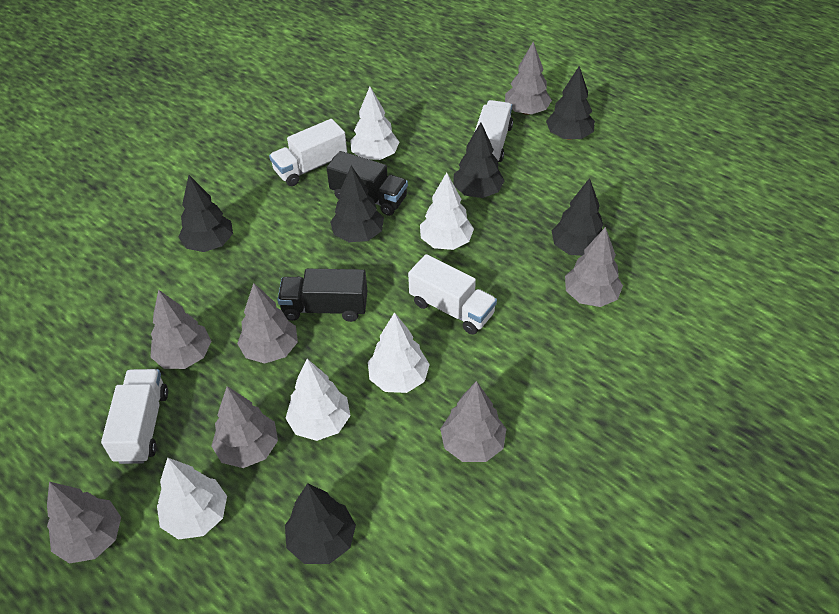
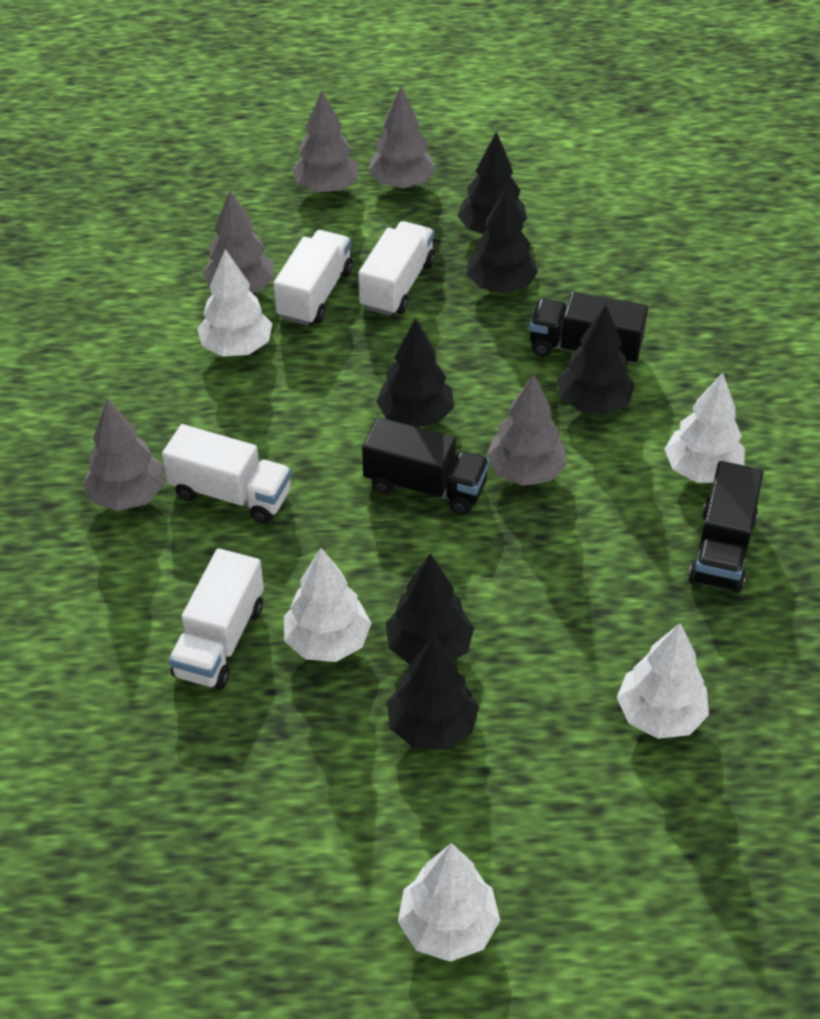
black truck: [277,269,367,322] [327,151,408,216] = 2 -> [362,417,490,515] [529,292,648,363] [688,461,764,593] = 3
grey tree: [47,482,121,564] [150,290,211,369] [211,386,278,468] [237,283,298,363] [440,381,506,462] [505,42,552,115] [565,227,623,307] = 7 -> [83,399,164,511] [202,190,274,293] [292,90,359,193] [368,86,436,189] [486,374,567,486] = 5

